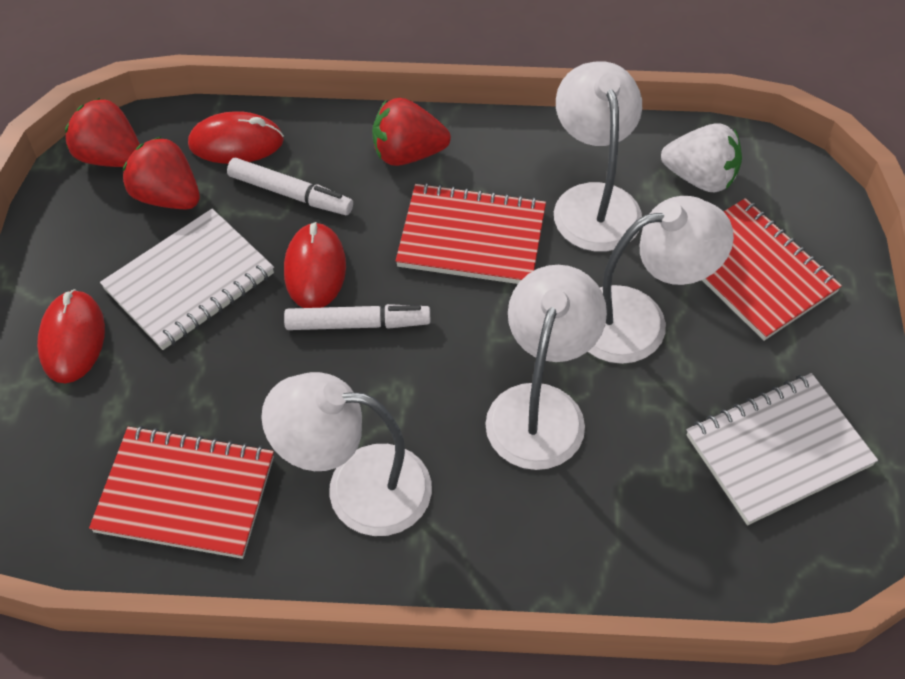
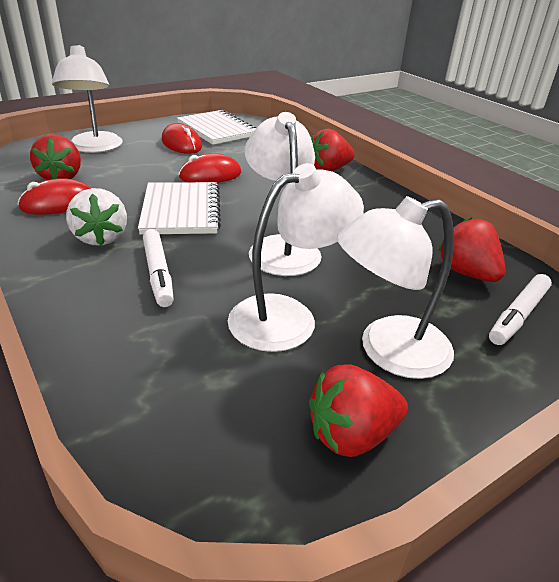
red notebook: [89,425,274,559] [396,183,546,284] [702,198,842,341] = 3 -> none = 0
red strawberry: [65,98,140,167] [123,136,200,209] [372,98,451,166] = 3 -> [30,134,81,180] [309,364,408,457] [311,128,355,171] [438,217,505,282] = 4

